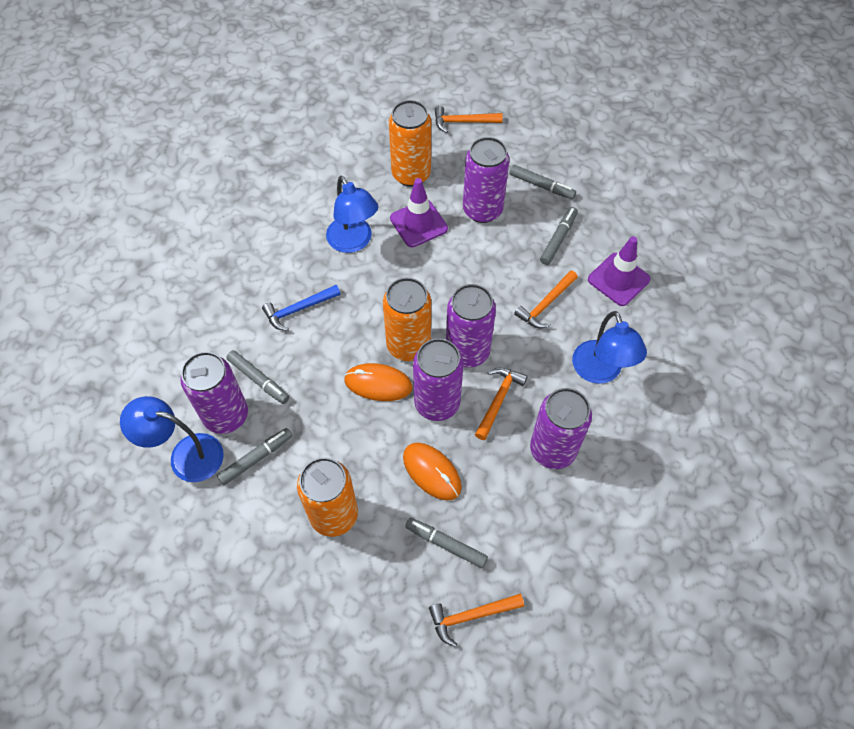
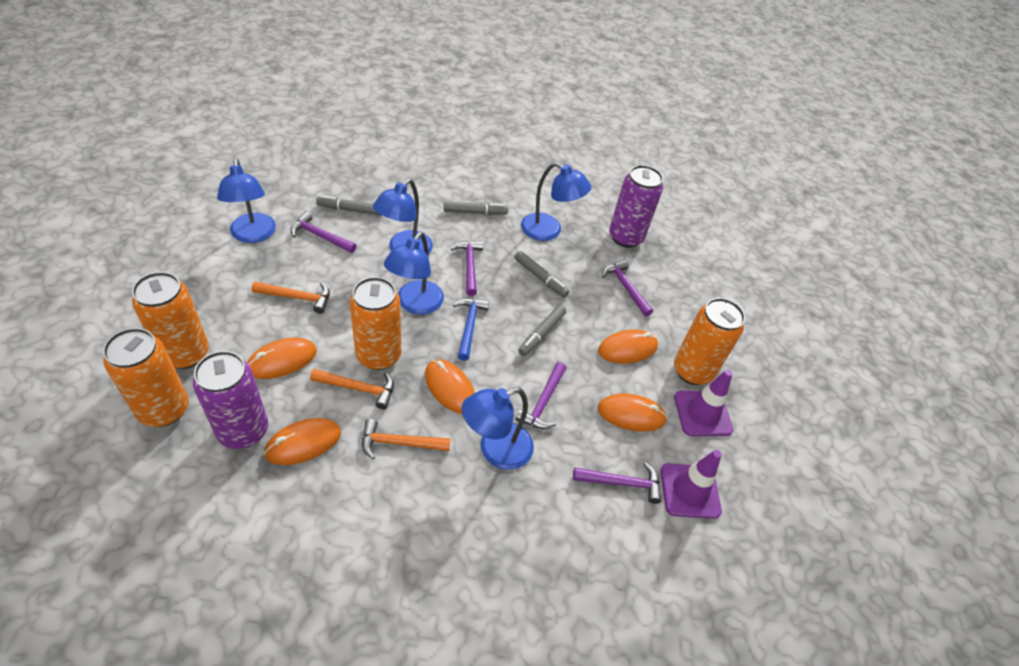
blue lamp: [120,396,224,482] [326,176,378,253] [572,311,647,384] = 3 -> [217,159,276,243] [373,179,433,254] [384,232,444,315] [462,387,534,470] [521,162,591,241] = 5
grey marker: [217,428,292,485] [226,350,289,404] [405,518,488,568] [510,165,576,199] [540,207,578,265] = 5 -> [316,195,381,216] [444,202,508,215] [514,251,569,297] [518,305,566,356] = 4
orange can: [297,457,358,537] [383,278,431,361] [389,100,431,187] = 3 -> [103,328,189,427] [132,272,209,369] [350,277,401,370] [674,298,745,385] = 4
orange hammer: [429,594,524,647] [435,106,503,133] [475,368,528,440] [514,270,578,328] = 4 -> [252,282,330,314] [310,369,394,409] [362,419,450,459] = 3
orange mouse: [344,363,413,401] [403,443,462,500] = 2 -> [247,338,317,379] [264,418,341,465] [425,359,475,414] [598,330,658,364] [598,394,667,432] = 5
purple can: [180,352,248,434] [413,338,464,421] [446,284,496,368] [463,137,510,223] [530,388,592,469] = 5 -> [193,351,268,449] [609,165,663,248] = 2
purple hammer: none = 0 -> [290,212,356,253] [451,241,483,296] [515,362,566,429] [573,462,662,504] [602,260,653,316] = 5

